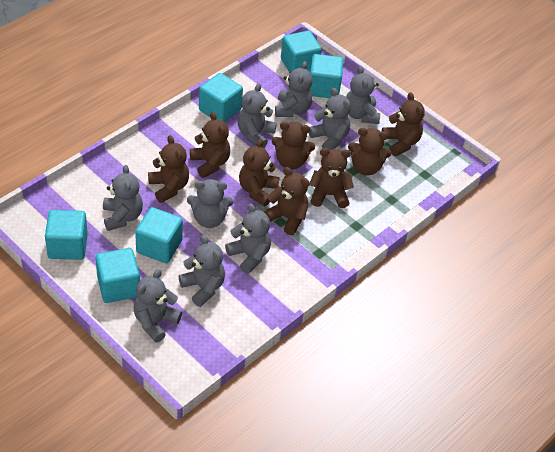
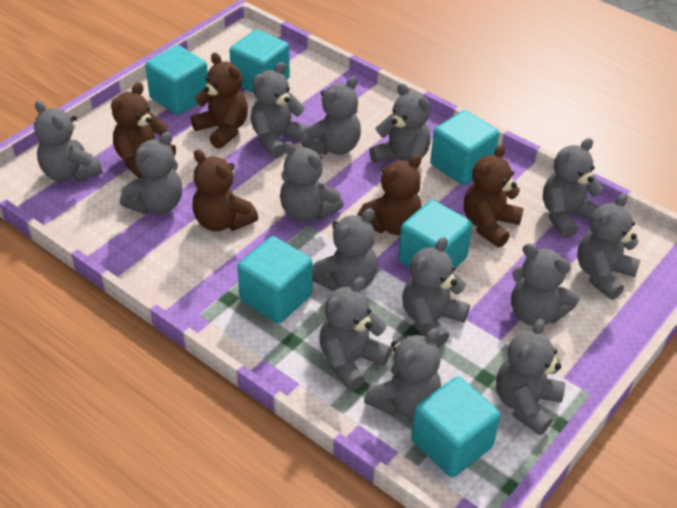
brown teddy bear: [148,135,189,203] [190,112,230,178] [239,139,280,206] [264,167,310,235] [272,122,315,170] [309,148,354,208] [348,128,391,176] [382,92,425,156] = 8 -> [111,82,176,178] [191,53,248,149] [192,150,258,232] [357,154,422,235] [464,145,524,248] = 5
grey teddy bear: [103,165,143,231] [134,269,182,343] [179,235,225,307] [187,179,233,228] [225,203,271,274] [238,83,277,148] [275,61,313,117] [309,88,351,150] [346,66,380,124] = 9 -> [34,101,103,182] [120,132,182,214] [251,62,308,158] [280,141,343,222] [301,76,361,155] [312,208,377,291] [320,277,392,391] [364,328,441,417] [369,83,430,168] [402,237,470,348] [496,319,565,435] [511,243,580,326] [543,138,604,238] [577,193,641,300] = 14

